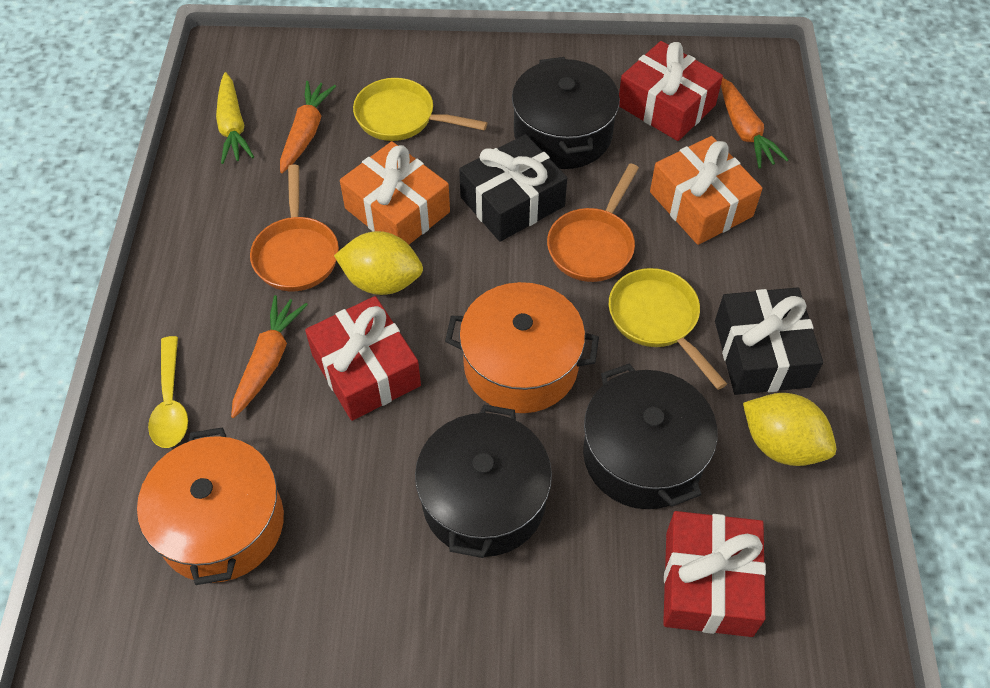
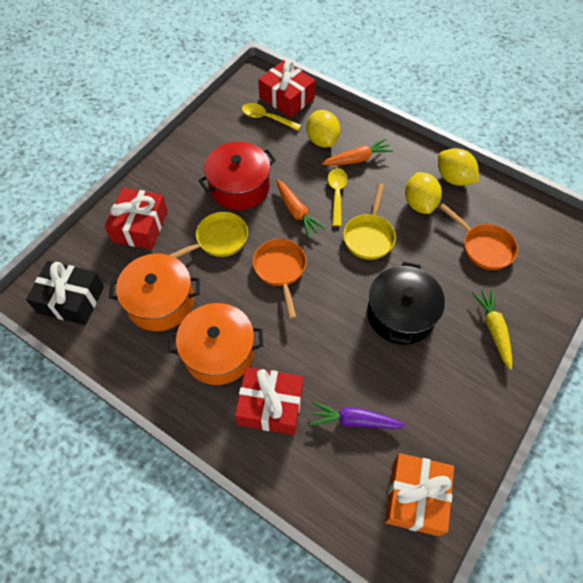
black gift: [459,134,567,242] [715,287,823,395] = 2 -> [26,261,104,325] = 1
black pot: [415,405,552,558] [512,57,620,169] [583,363,717,509] = 3 -> [367,262,445,345] = 1
orange carrot: [231,295,308,418] [280,81,336,173] [721,78,789,168] = 3 -> [276,179,326,238] [322,138,394,165] = 2
orange gift: [340,141,450,245] [650,136,763,245] = 2 -> [385,453,454,536] = 1
purple carrot: none = 0 -> [310,402,406,429] = 1
red pot: none = 0 -> [198,142,276,210] = 1
yellow lemon: [334,231,423,295] [743,393,836,466] = 2 -> [306,110,340,147] [405,172,442,214] [438,148,479,186] = 3
yellow spoon: [148,336,188,448] = 1 -> [242,103,301,130] [328,168,348,226] = 2

